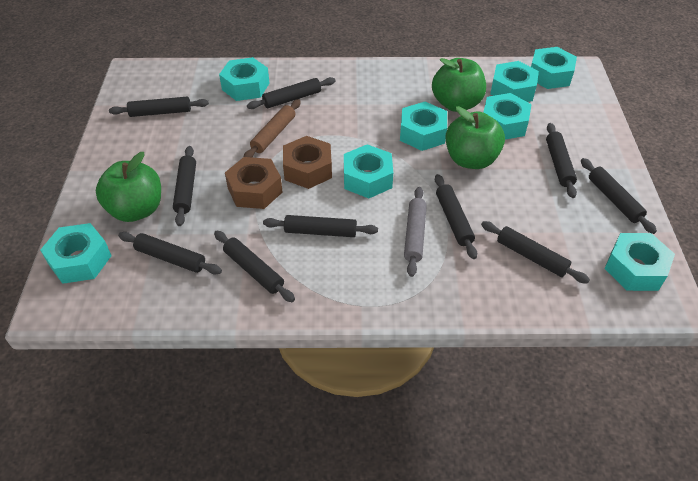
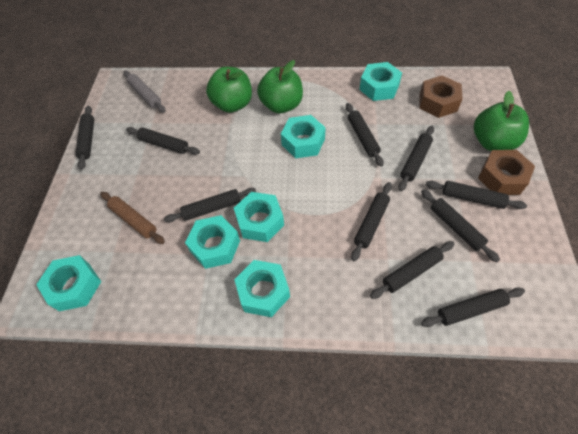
turquoise nut: [40,223,112,284] [219,57,269,101] [344,144,393,199] [400,102,447,151] [483,93,532,140] [490,61,539,102] [531,47,577,89] [604,233,675,291] = 8 -> [36,255,101,311] [185,215,240,269] [234,192,284,242] [234,260,290,317] [281,115,326,158] [359,62,402,101] = 6

